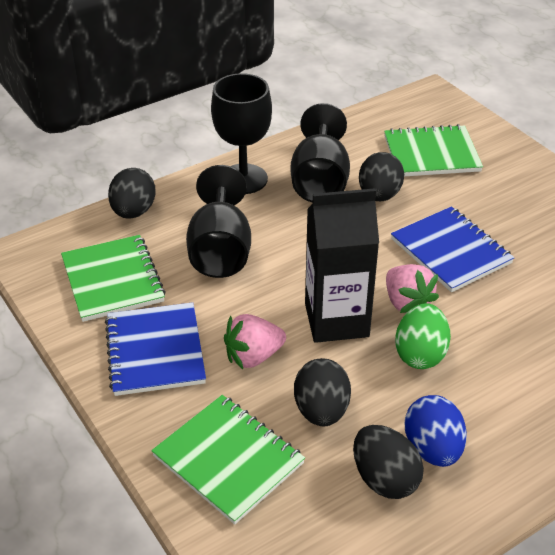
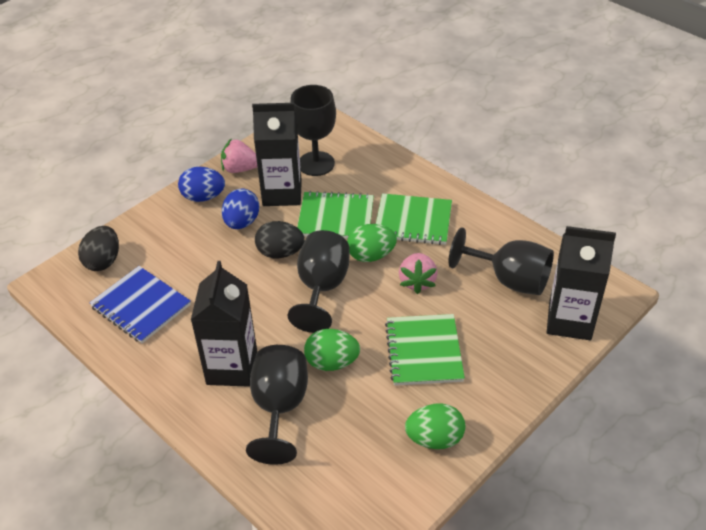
black carton: [305,188,379,343] = 1 -> [191,261,257,387] [252,103,302,206] [547,226,616,340] = 3
black egg: [108,168,156,219] [294,358,351,427] [353,425,424,499] [359,152,404,201] = 4 -> [78,226,119,271] [255,221,305,258] = 2
black goblet: [186,165,251,278] [211,73,272,194] [291,103,350,202] = 3 -> [246,345,308,465] [288,230,350,333] [290,85,336,176] [449,228,554,295] = 4
blue egg: [405,395,467,467] = 1 -> [178,167,225,202] [222,189,259,229] = 2
blue notebook: [105,302,206,396] [391,206,514,292] = 2 -> [89,266,191,344] = 1
green egg: [395,303,451,369] = 1 -> [304,329,360,371] [347,224,397,262] [405,403,465,449] = 3

